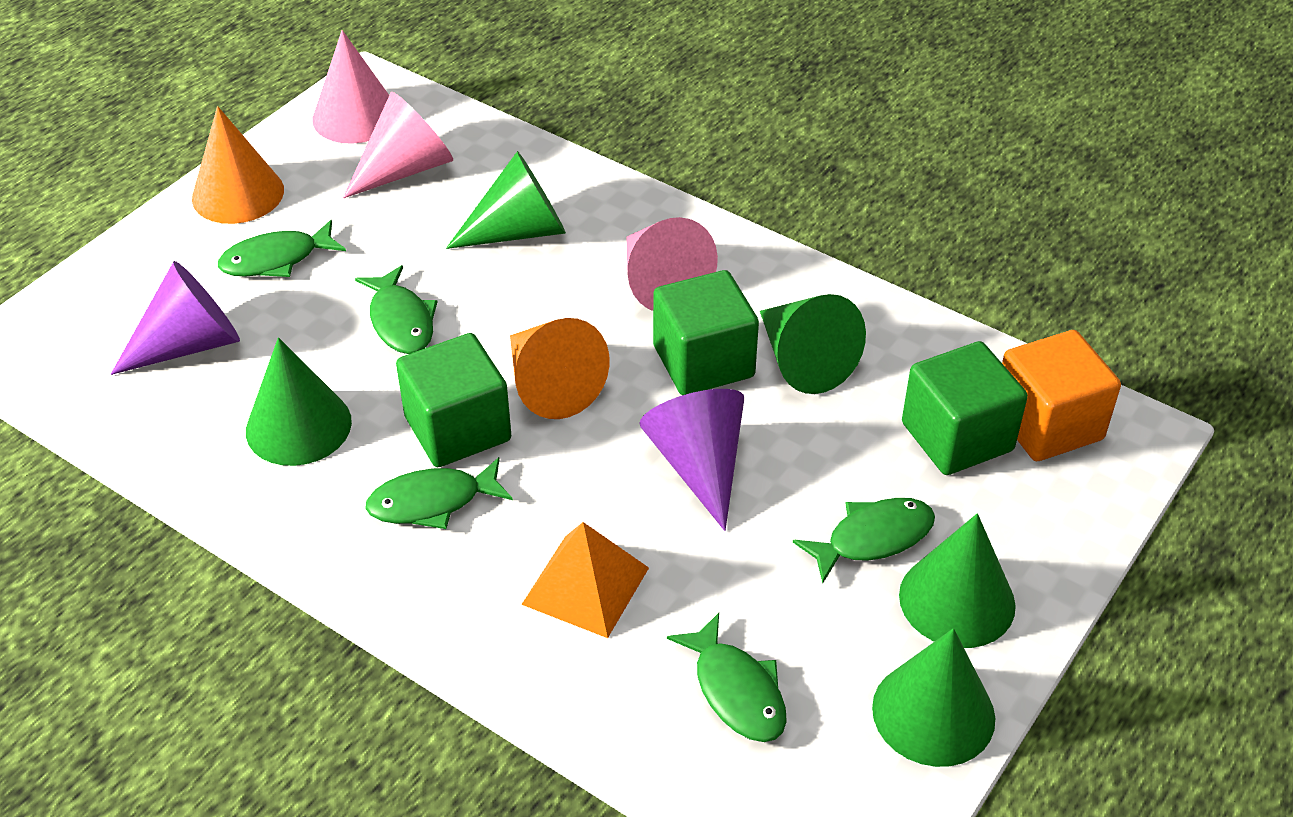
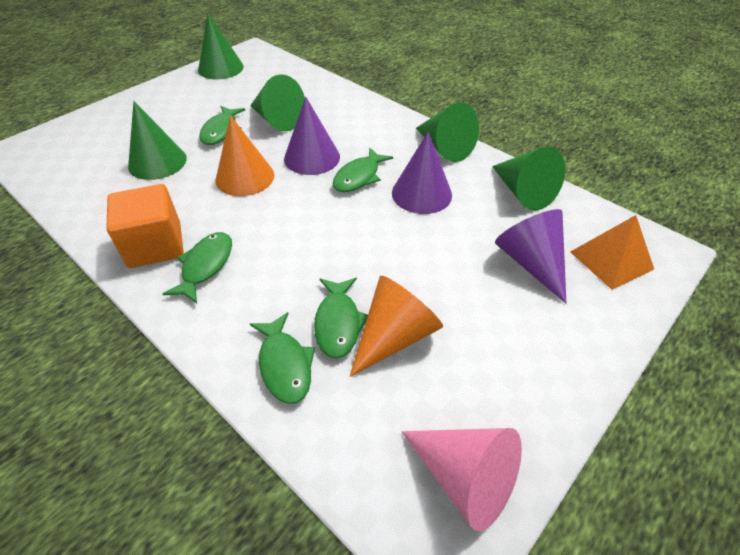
green cube: [396,333,511,467] [653,270,759,395] [902,341,1028,475] = 3 -> none = 0
pink cone: [312,30,389,144] [343,92,453,198] [627,217,718,311] = 3 -> [402,428,522,531] = 1
purple cone: [111,261,240,375] [639,389,744,531] = 2 -> [284,97,340,175] [392,132,452,214] [495,209,567,304] = 3

